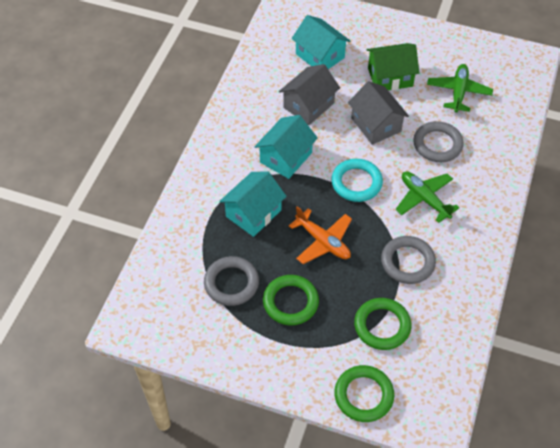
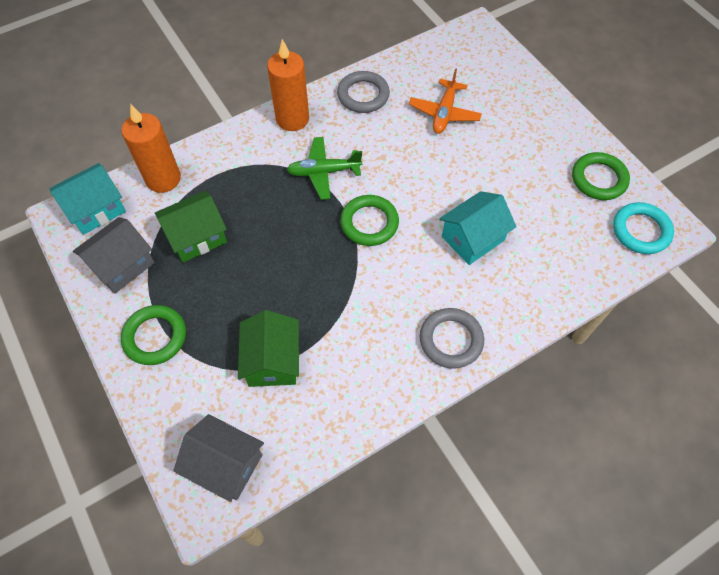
green house: [367,43,419,90] = 1 -> [155,191,227,262] [238,310,299,387] = 2
green plane: [396,171,460,223] [427,64,493,113] = 2 -> [287,137,362,200] = 1
grey ring: [204,256,259,306] [381,236,436,284] [413,121,464,162] = 3 -> [337,71,390,113] [420,308,484,369] = 2
orange candle: none = 0 -> [121,104,181,193] [267,39,309,131] = 2
turquoise house: [220,171,287,237] [255,115,318,179] [291,15,350,69] = 3 -> [49,163,126,235] [439,191,516,265] = 2

